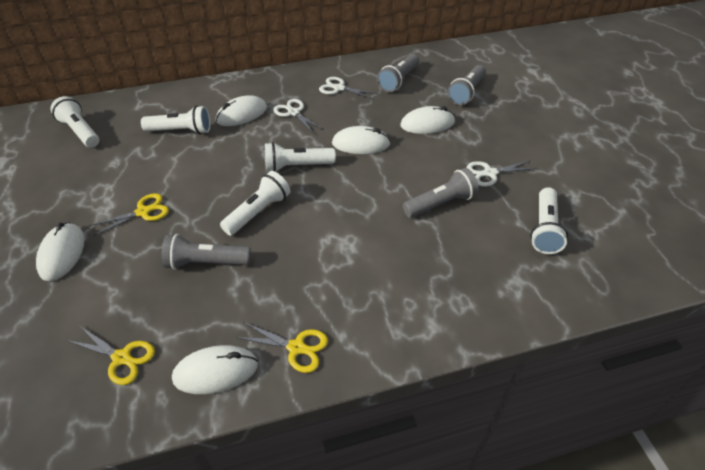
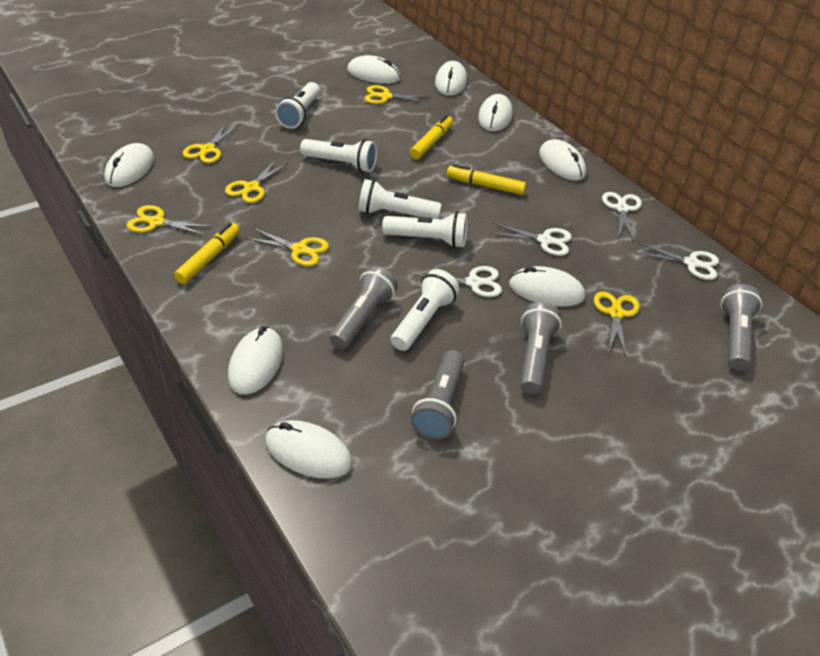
white mouse: [36,223,85,281] [172,345,258,394] [216,95,267,126] [332,126,391,154] [400,106,455,134] = 5 -> [104,143,154,187] [228,326,283,394] [265,420,353,479] [347,55,401,84] [435,61,467,96] [478,94,513,131] [509,266,585,307] [539,139,586,181] = 8
white scissors: [273,99,324,134] [319,77,378,99] [467,160,538,187] = 3 -> [415,266,502,297] [490,223,572,256] [602,192,642,241] [636,243,719,280] = 4
yellow marker: none = 0 -> [174,223,240,284] [410,115,453,160] [447,164,526,195] = 3
yellow scissors: [68,326,155,385] [89,193,169,236] [235,322,328,373] = 3 -> [127,205,213,235] [183,124,239,163] [225,160,288,203] [245,228,329,266] [365,85,431,104] [594,291,640,357] = 6

